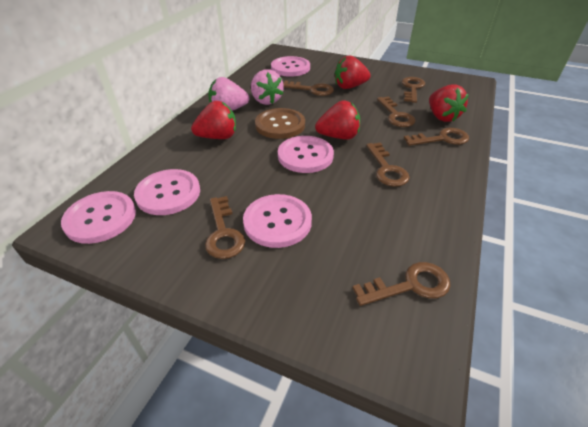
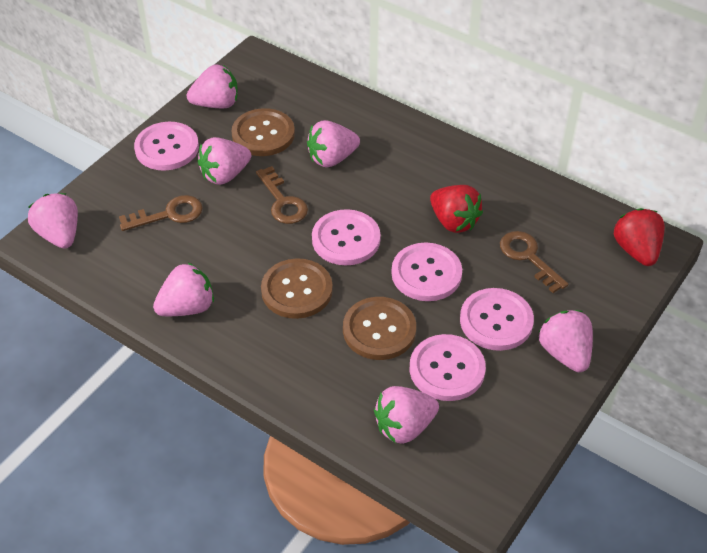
brown button: [255,108,305,139] = 1 -> [232,108,295,156] [261,258,333,319] [343,297,416,360] = 3
brown key: [205,196,245,259] [283,80,334,96] [353,262,451,306] [366,143,410,187] [377,96,416,127] [402,77,425,103] [404,128,469,146] = 7 -> [119,195,203,231] [256,166,308,224] [500,231,568,293] = 3
pink strawberry: [208,77,249,111] [251,69,284,105] = 2 -> [28,193,78,249] [153,263,214,316] [187,65,238,108] [197,137,251,185] [307,120,360,167] [374,386,439,444] [538,310,593,372] = 7
red strawberry: [191,101,236,139] [315,100,360,140] [335,55,371,89] [429,84,469,122] = 4 -> [430,185,483,233] [614,208,665,266] = 2

